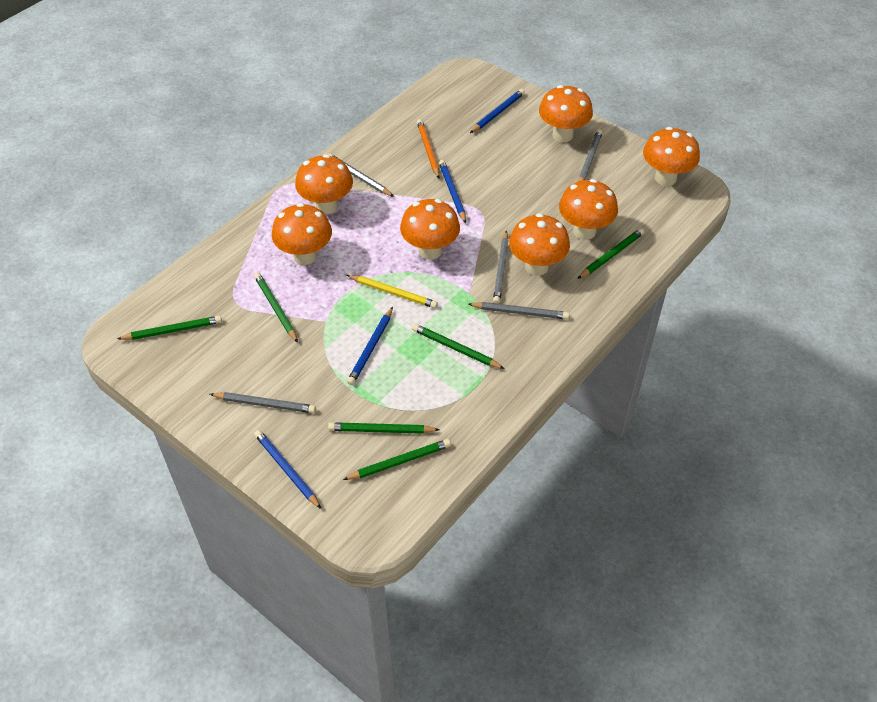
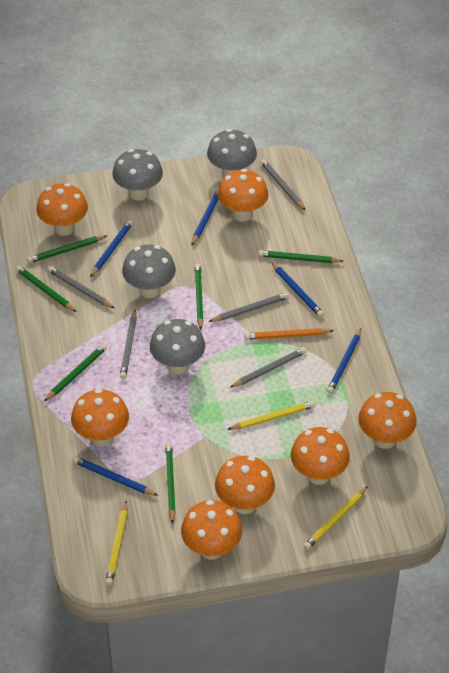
blue pencil: [254,430,321,509] [347,307,393,385] [439,160,466,223] [470,89,525,133] = 4 -> [73,456,158,496] [90,220,133,277] [191,188,219,246] [271,262,324,317] [327,328,361,394] = 5
grey mushroom: none = 0 -> [112,149,163,201] [122,244,176,298] [150,319,205,374] [207,129,257,177] = 4
yellow pencil: [347,275,438,308] = 1 -> [105,500,128,585] [227,401,315,430] [303,486,368,550] = 3

